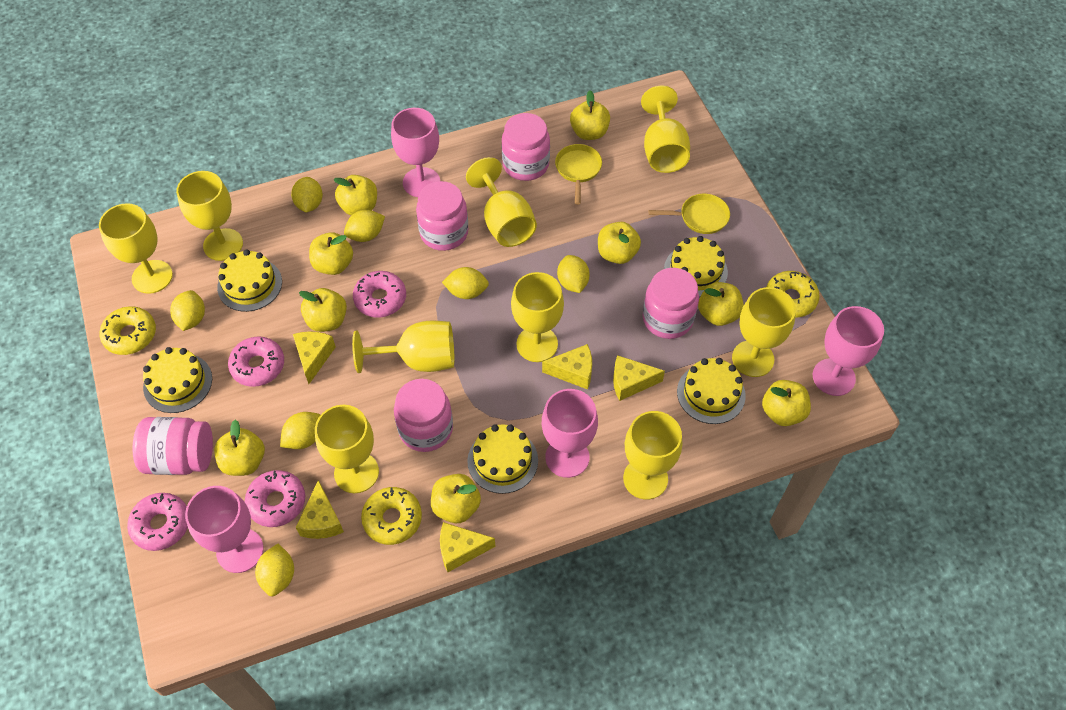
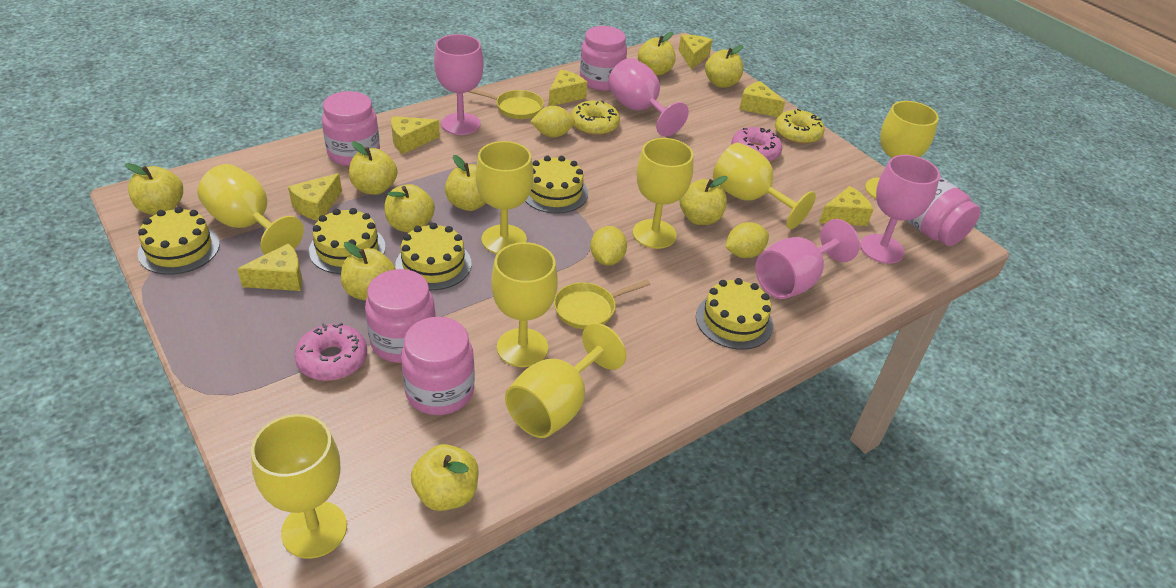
pink donut: [127,493,188,551] [228,336,284,387] [245,470,305,527] [353,271,406,318] = 4 -> [294,323,367,381] [731,127,782,162] = 2
yellow cheese: [293,331,336,384] [296,480,344,539] [440,522,496,572] [542,344,592,390] [613,355,665,401] = 5 -> [237,243,302,291] [288,173,342,221] [391,116,440,154] [549,69,587,106] [679,35,712,70] [739,81,785,117] [819,186,874,226] = 7
yellow donut: [100,306,156,355] [361,487,422,545] [766,271,820,318] = 3 -> [571,101,620,136] [775,109,825,144] = 2
yellow goblet: [99,203,173,294] [176,171,243,261] [315,405,379,493] [352,320,454,373] [466,157,537,247] [511,272,564,362] [623,411,682,500] [641,86,690,173] [732,287,796,377] = 9 -> [198,164,304,254] [251,414,347,559] [475,141,533,254] [491,242,558,367] [505,323,626,438] [633,138,693,249] [713,143,816,229] [865,101,939,199] = 8
yellow lemon: [170,290,205,331] [255,544,294,596] [280,412,320,449] [291,177,323,212] [344,210,385,242] [442,267,489,299] [557,255,590,293] = 7 -> [530,106,575,137] [590,226,627,265] [725,222,769,258] = 3

